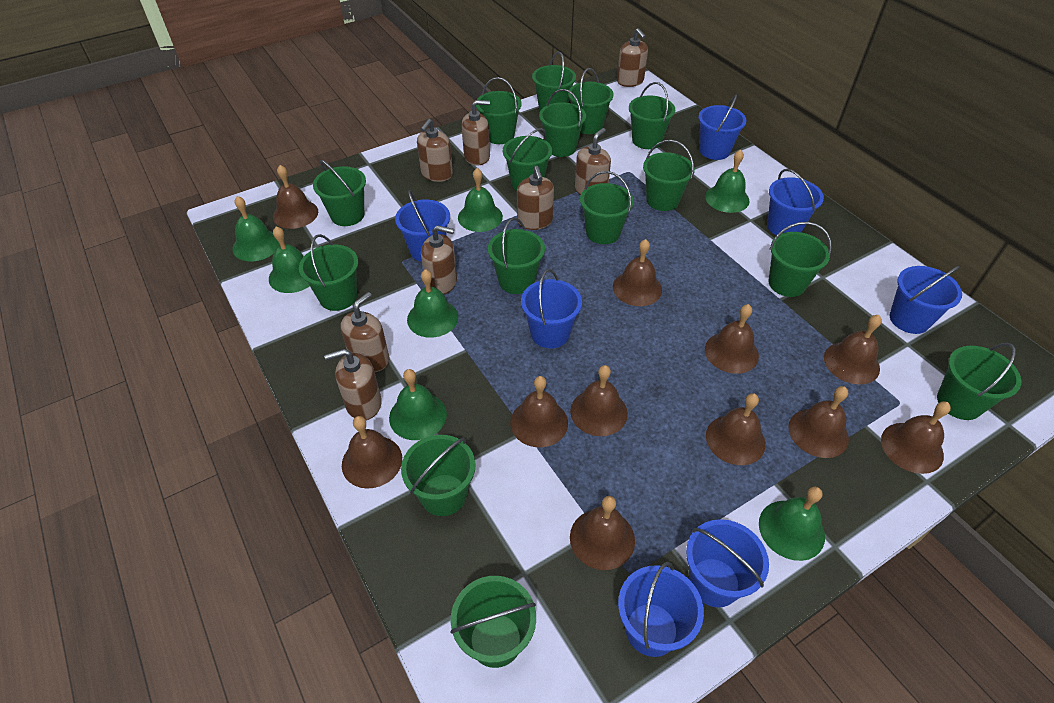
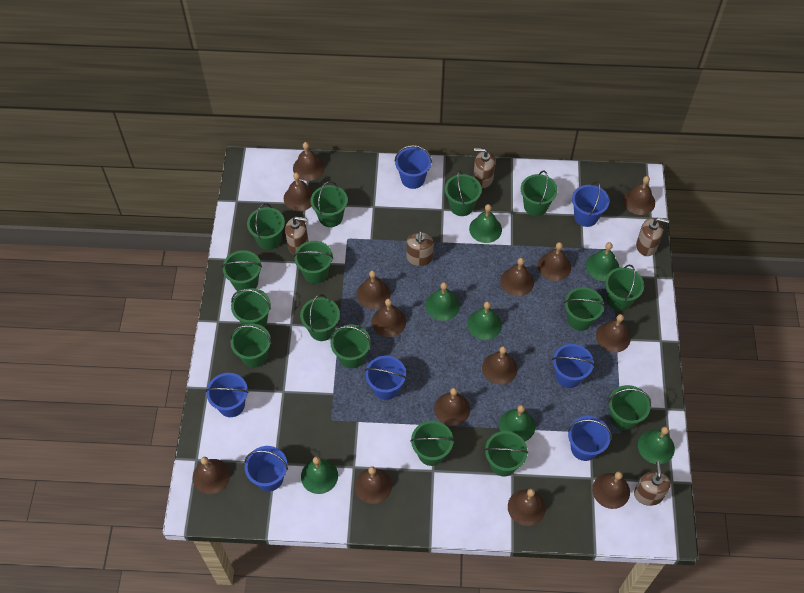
brown bell: [273,165,318,229] [342,416,402,489] [510,376,568,447] [570,365,628,436] [570,496,635,570] [613,239,662,306] [705,304,759,374] [706,393,766,465] [788,386,849,458] [824,315,882,384] [881,402,951,474] = 11 -> [193,457,230,494] [284,172,314,211] [293,142,325,181] [354,466,392,504] [357,270,391,309] [372,299,406,337] [434,388,470,426] [482,346,517,385] [500,258,534,296] [508,489,546,526] [538,242,571,281] [592,471,630,509] [596,314,631,353] [623,176,655,215] = 14
brown soap dispenser: [324,349,382,420] [340,292,389,372] [417,119,453,182] [421,225,457,294] [461,100,490,165] [517,166,554,230] [575,128,611,195] [617,28,648,87] = 8 -> [285,217,308,255] [406,231,434,266] [473,148,495,188] [634,462,671,506] [636,218,669,256] = 5

